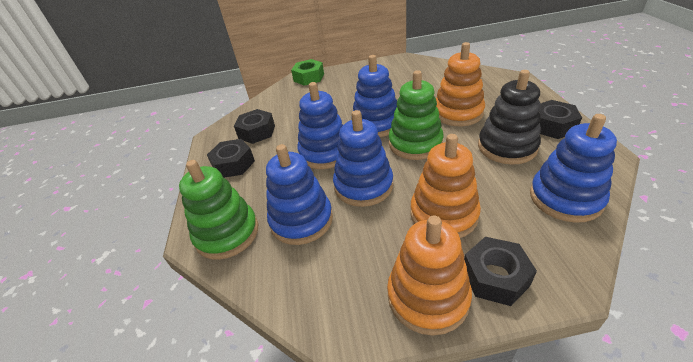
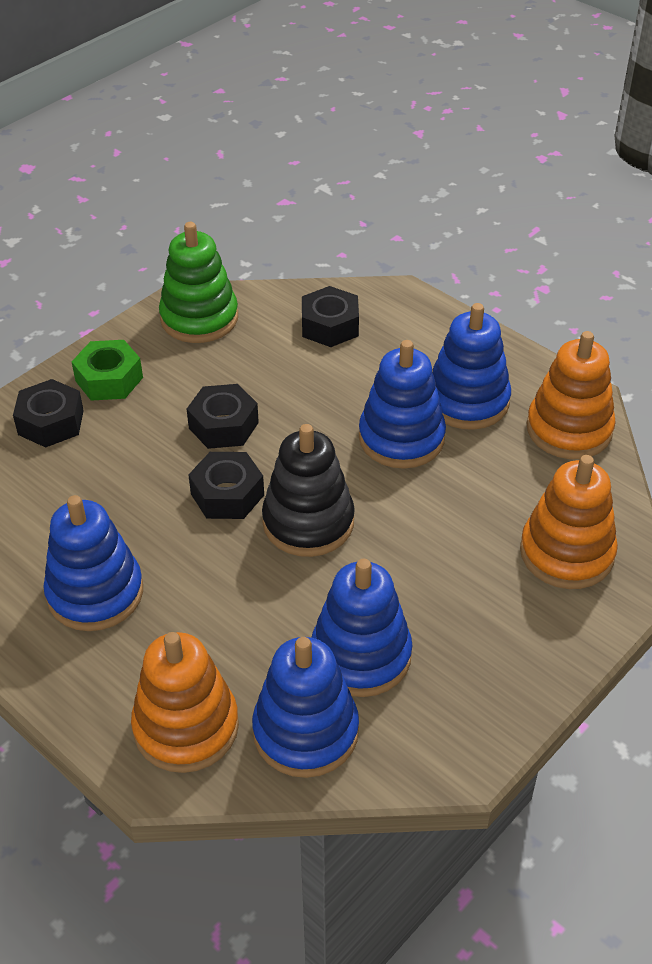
green stacking toy: [179,160,258,260] [389,70,444,160] = 2 -> [159,222,238,343] = 1

